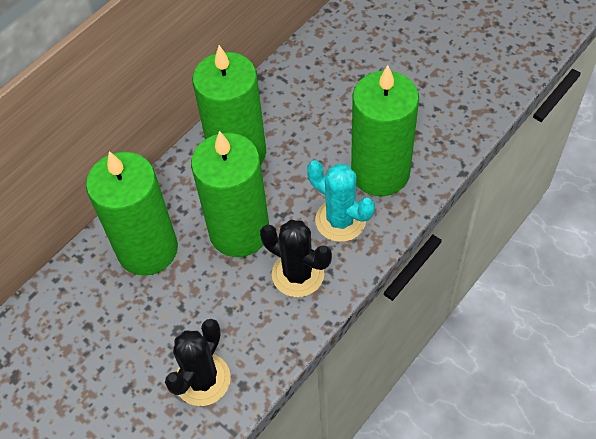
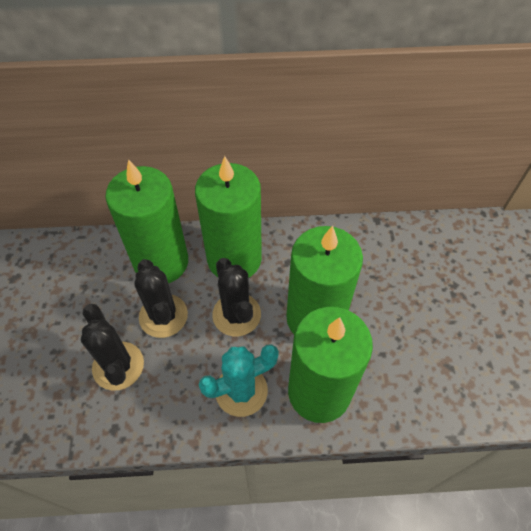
black cactus: [165,319,231,406] [260,220,332,297] = 2 -> [81,304,144,391] [135,259,188,338] [212,258,261,336] = 3

